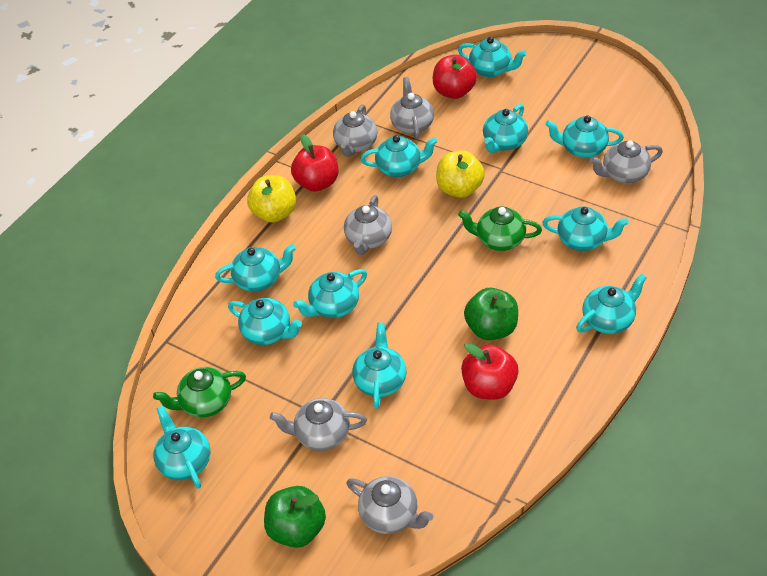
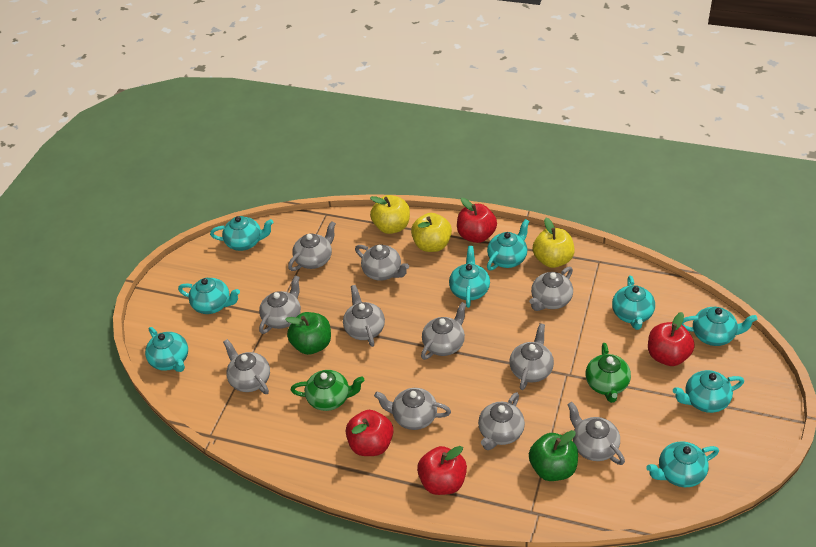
grey teapot: [270,398,367,451] [333,104,377,157] [344,195,392,255] [347,476,433,534] [390,77,434,139] [590,140,663,183] = 6 -> [223,339,270,394] [259,275,301,334] [288,221,336,271] [343,285,385,347] [355,244,409,281] [374,388,451,430] [421,302,467,360] [478,392,525,450] [509,323,554,390] [529,267,573,311] [567,402,625,465] = 11
red apple: [291,134,338,192] [433,55,477,99] [461,343,519,400] = 3 -> [346,410,393,456] [417,446,467,495] [457,198,497,243] [648,312,695,366] = 4
turquoise teapot: [153,406,211,488] [215,244,296,292] [228,298,302,345] [293,269,367,318] [352,323,406,409] [361,135,438,177] [458,37,527,77] [483,104,528,153] [542,207,629,251] [545,116,624,158] [576,274,647,334] = 11 -> [145,327,188,372] [178,278,240,314] [210,216,274,251] [449,246,490,308] [487,219,529,270] [612,275,655,330] [646,441,719,487] [673,370,744,413] [682,307,757,346] = 9
yellow apple: [247,175,296,223] [436,150,485,198] = 2 -> [370,195,410,234] [411,213,452,252] [533,218,575,268] = 3

